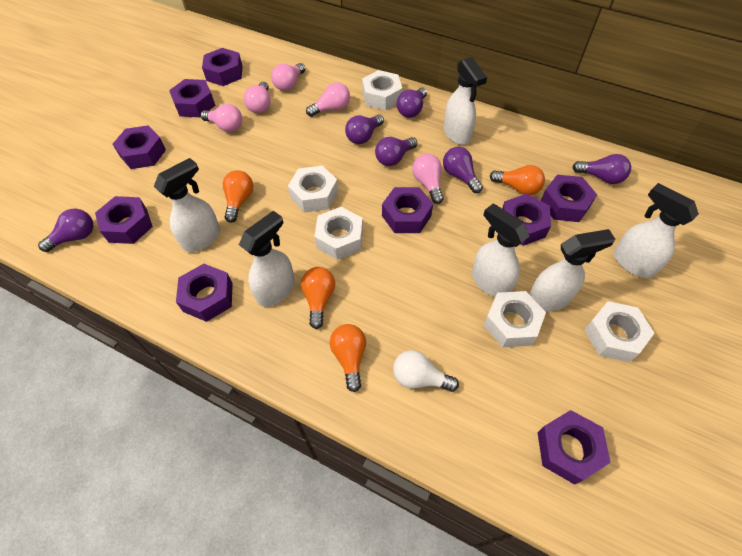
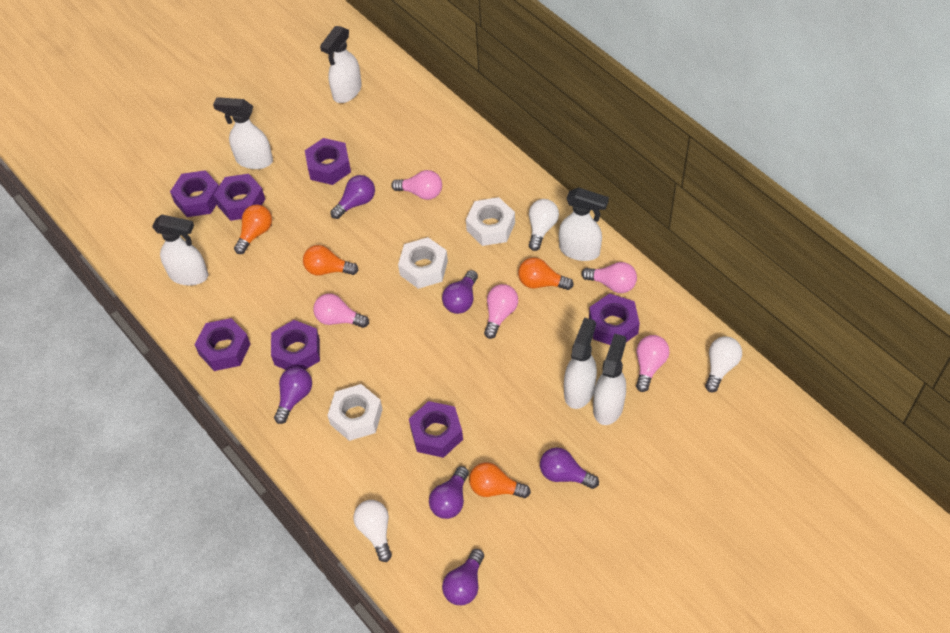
purple nut: [95,196,153,244] [112,125,166,169] [169,79,216,117] [176,264,233,322] [202,48,243,86] [382,187,433,233] [502,194,551,246] [538,410,611,485] [541,175,597,222] = 9 -> [170,170,219,217] [195,318,251,371] [214,174,265,221] [271,320,320,370] [305,138,351,185] [409,401,463,458] [589,294,640,345] = 7
white light bulb: [393,350,459,392] = 1 -> [354,500,392,562] [529,199,559,251] [705,336,742,392] = 3
white nut: [288,166,338,213] [314,207,363,260] [362,70,402,110] [483,291,546,347] [584,301,655,362] = 5 -> [327,384,383,441] [398,237,448,289] [466,197,515,246] = 3

